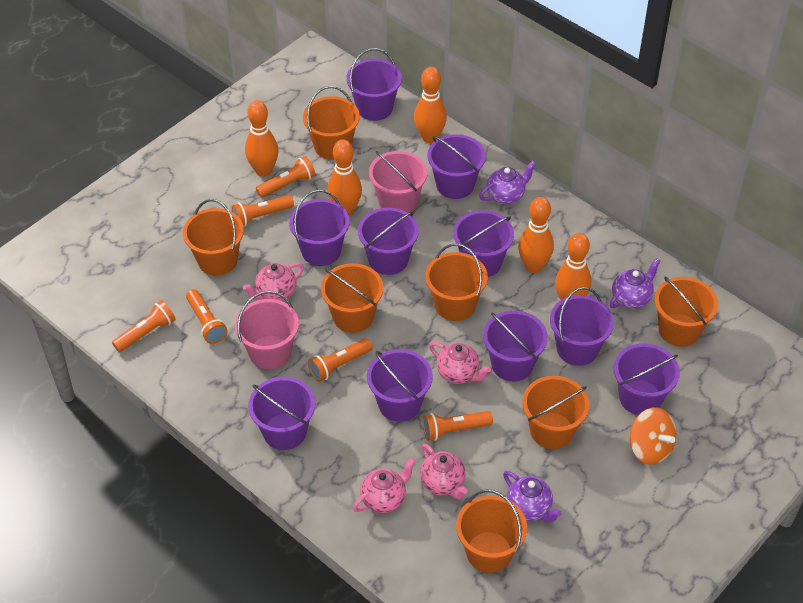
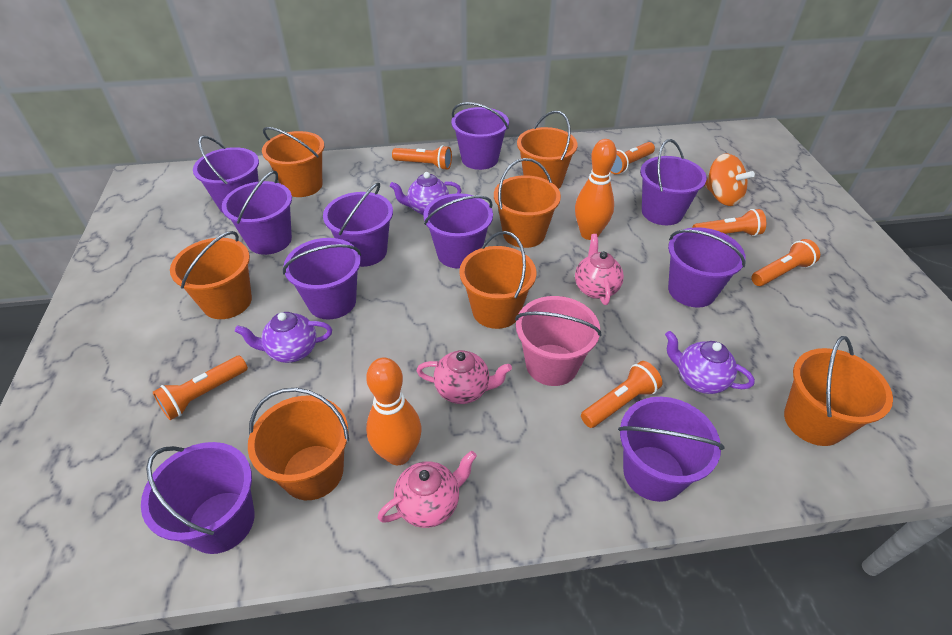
orange bowling pin: [245,100,279,177] [328,140,362,215] [414,67,447,143] [518,197,554,273] [555,233,591,300] = 5 -> [366,358,422,465] [575,139,617,240] = 2
pink bucket: [235,291,299,369] [369,151,427,213] = 2 -> [515,296,602,386] = 1
pink teapot: [243,263,304,301] [353,458,416,513] [420,444,467,499] [429,342,491,384] = 4 -> [378,451,477,528] [417,350,512,404] [575,234,624,305] = 3

